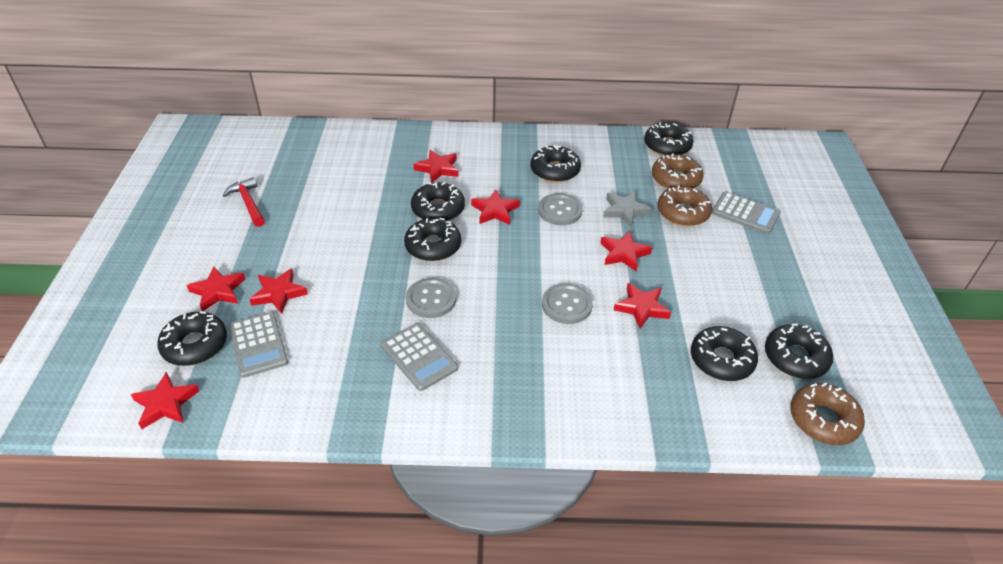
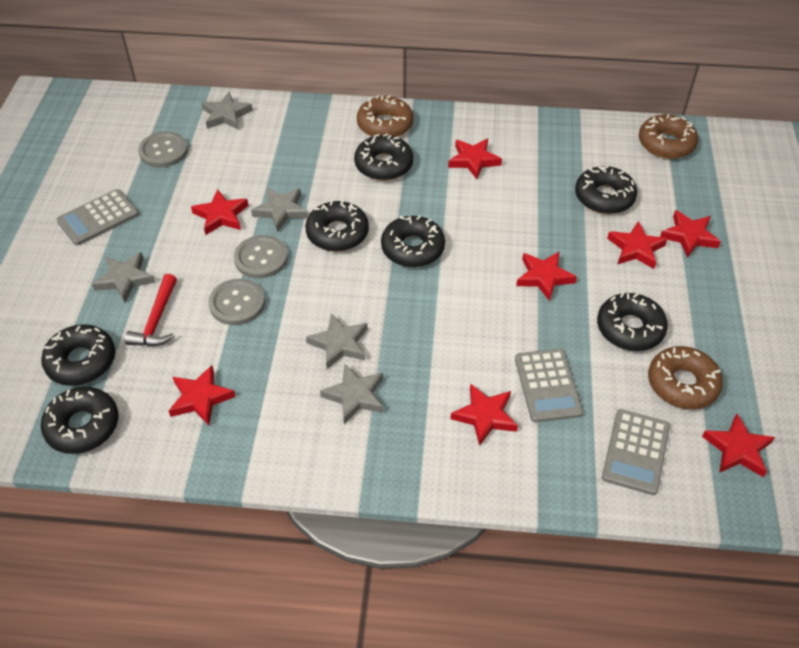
grey star: [603,191,652,227] = 1 -> [92,252,155,302] [201,92,253,130] [251,187,308,232] [306,313,367,369] [320,364,383,424] = 5
red star: [131,372,199,429] [187,266,245,311] [249,268,308,314] [414,150,458,183] [471,189,520,225] [600,231,652,271] [614,283,671,329] = 7 -> [169,365,236,425] [191,189,248,235] [448,138,502,179] [450,384,518,446] [516,252,577,301] [607,221,667,269] [660,210,721,258] [702,414,775,477] = 8

